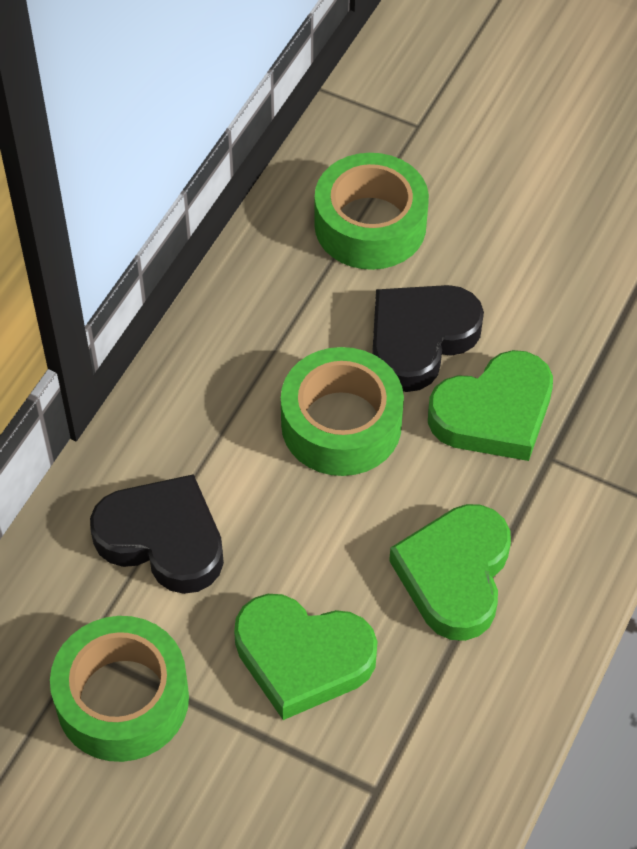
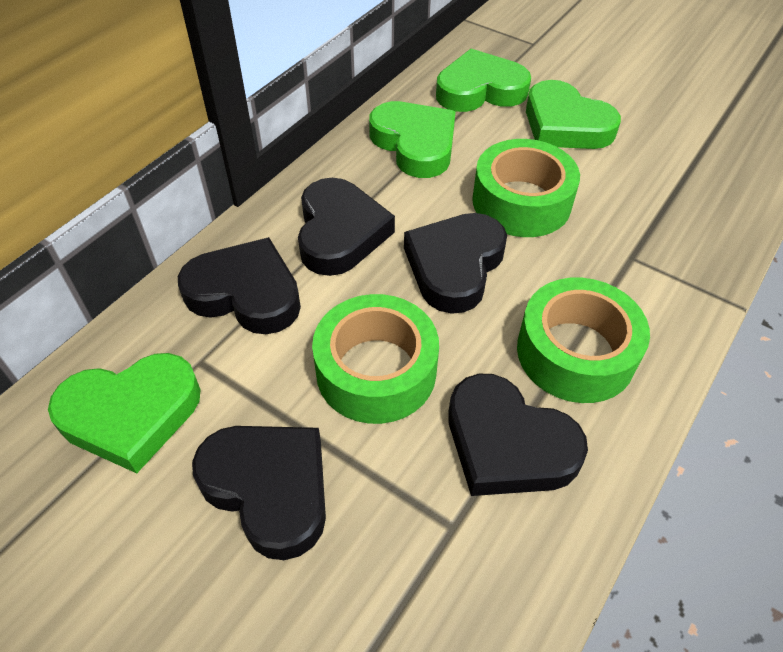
black heart: [90,474,224,594] [372,285,484,392] = 2 -> [178,237,301,334] [192,426,326,560] [298,178,395,276] [404,213,507,314] [449,374,588,496] = 5
green heart: [234,594,378,720] [389,504,511,641] [428,350,553,461] = 3 -> [48,353,201,473] [369,101,456,178] [436,49,531,112] [526,80,621,149] = 4

